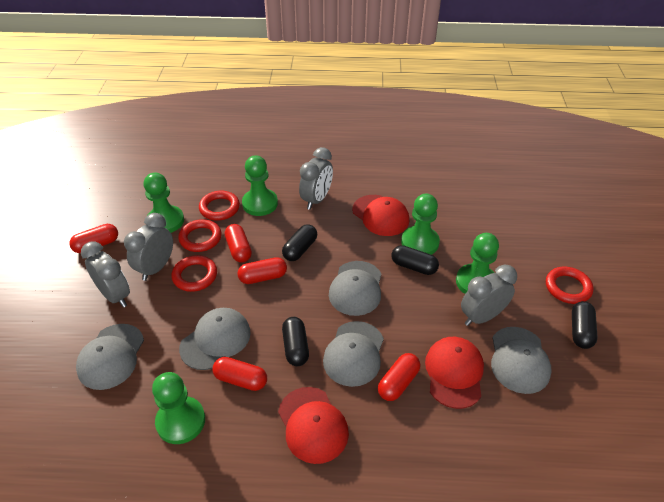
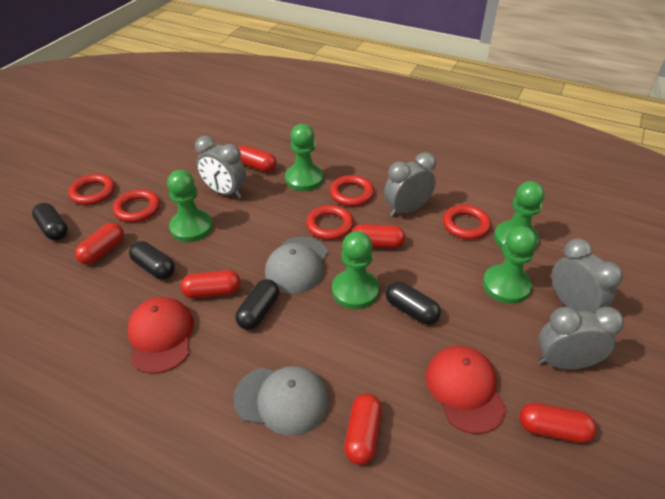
grey cap: [76,324,144,390] [179,308,251,370] [323,321,384,387] [329,261,381,316] [491,327,551,394] = 5 -> [233,366,329,436] [265,236,328,294] = 2
red cap: [278,387,349,464] [352,195,409,236] [425,337,484,409] = 3 -> [127,297,194,374] [426,346,507,434] = 2
red capsule: [69,224,118,253] [212,357,267,391] [225,224,252,263] [238,257,287,284] [378,353,420,401] = 5 -> [75,223,124,265] [181,270,241,299] [238,145,277,172] [344,393,382,465] [352,224,405,248] [519,403,597,443] = 6
red ring: [171,255,217,292] [178,219,222,252] [199,191,240,221] [546,267,594,304] = 4 -> [68,174,115,205] [113,189,160,222] [306,205,354,240] [330,175,374,207] [443,205,491,240] = 5

